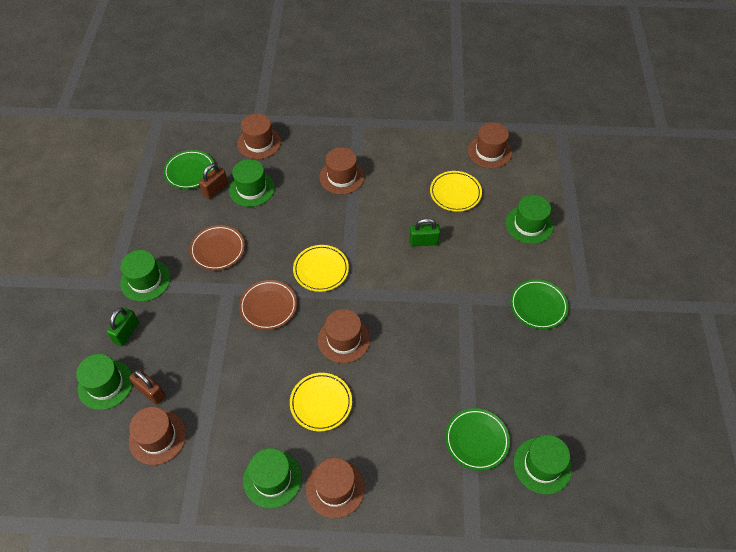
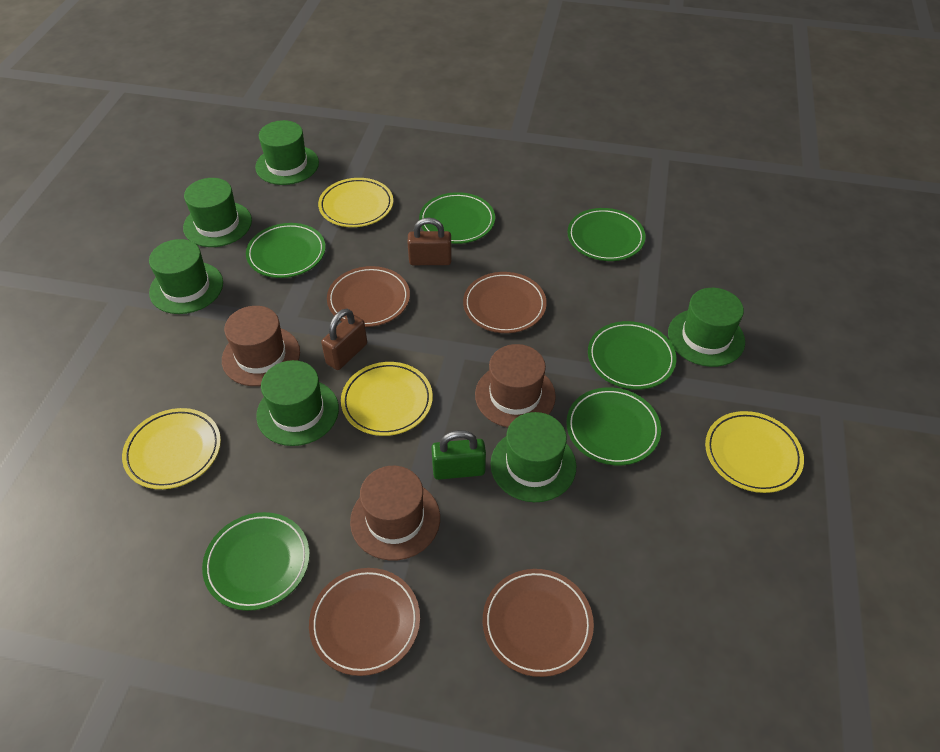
brown hat: [129,407,186,465] [237,114,281,159] [306,458,365,518] [318,309,370,363] [319,147,365,194] [468,122,512,168] = 6 -> [222,306,300,386] [350,466,440,561] [475,344,556,428] = 3
brown plate: [190,225,245,270] [239,280,297,330] = 2 -> [309,568,420,676] [327,266,410,327] [463,272,547,333] [483,569,594,677] = 4
green padlock: [107,308,139,346] [409,218,440,246] = 2 -> [431,430,486,480] = 1
green plate: [163,150,214,189] [445,408,510,471] [510,279,569,329] = 3 -> [202,512,310,611] [246,223,326,278] [419,192,495,244] [566,387,661,465] [567,208,646,261] [588,321,676,390] = 6
yellow plate: [290,373,352,431] [293,245,349,292] [430,171,482,212] = 3 -> [122,408,221,489] [318,178,393,227] [341,362,433,436] [705,411,804,493] = 4

